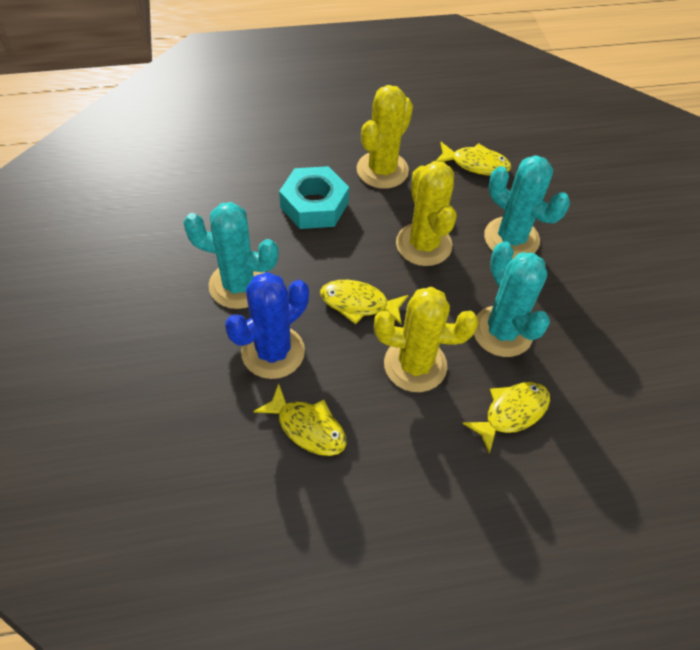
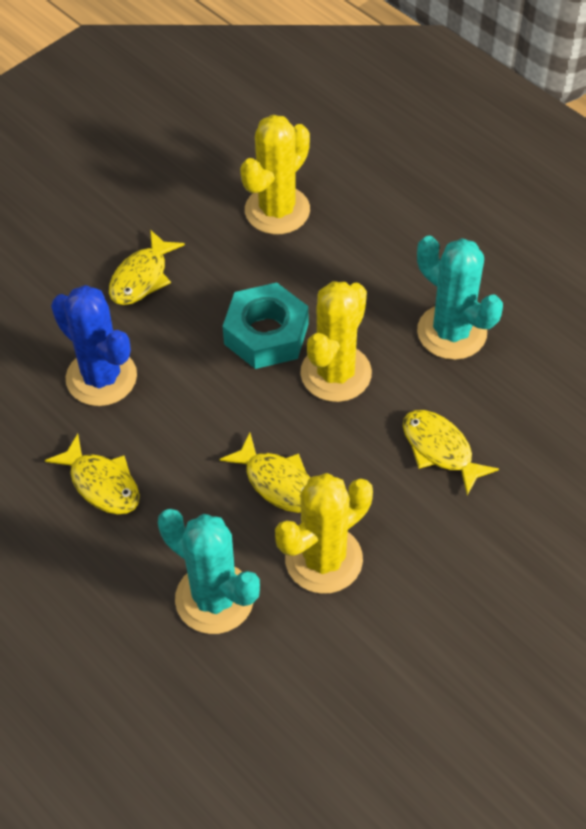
turquoise cactus: [183,202,279,309] [474,241,550,357] [484,155,570,259] = 3 -> [158,509,260,634] [417,235,503,360] = 2

